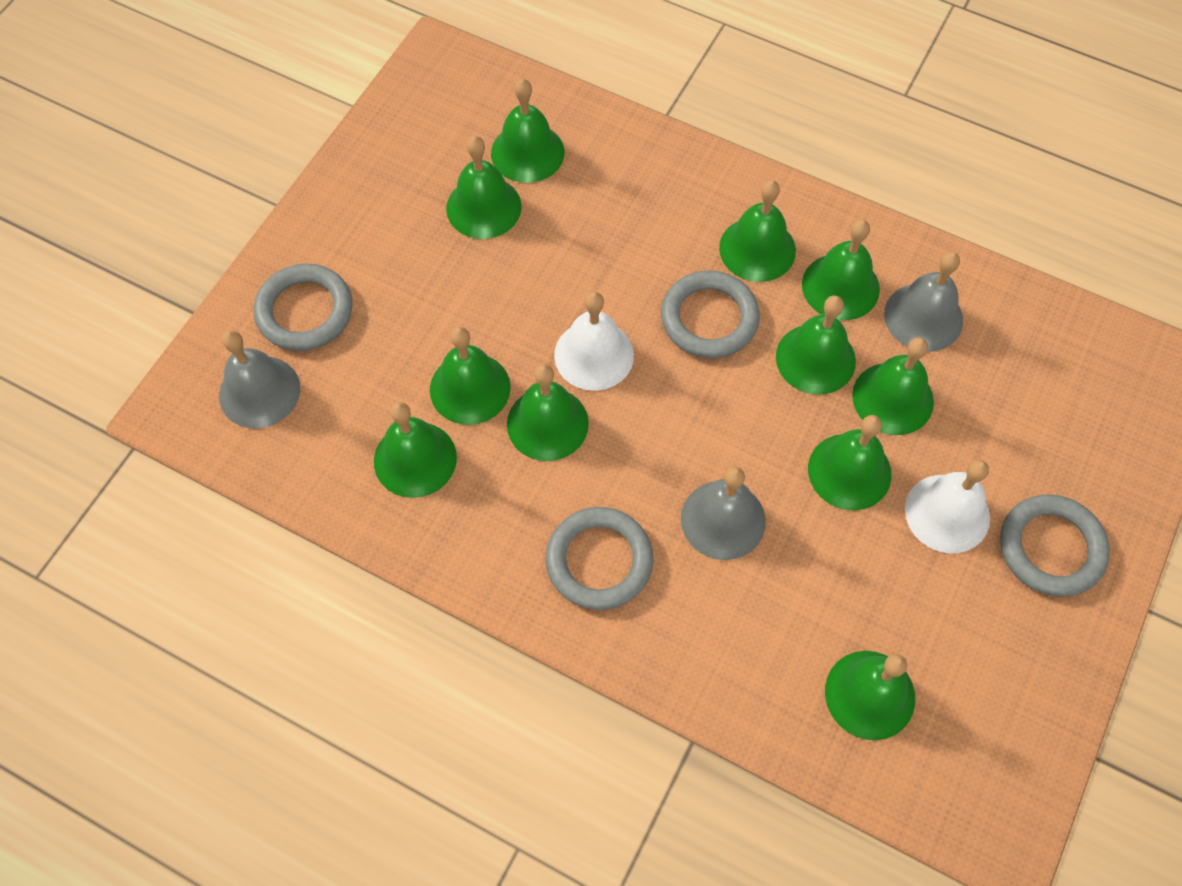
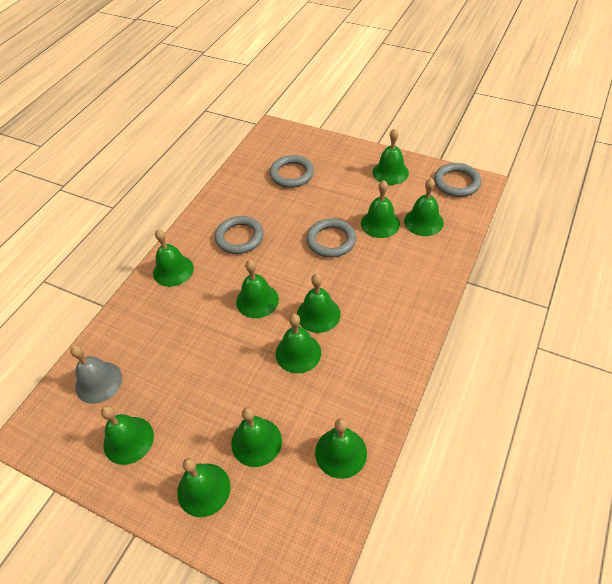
grey bell: [219,331,300,429] [681,467,766,560] [884,252,963,352] = 3 -> [70,345,122,404] = 1
white bell: [554,292,634,391] [905,460,990,553] = 2 -> none = 0

